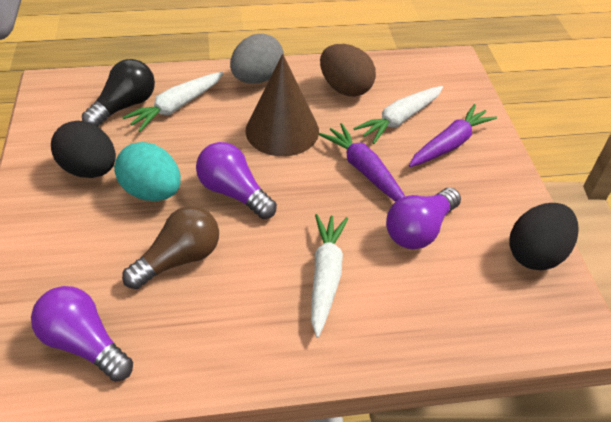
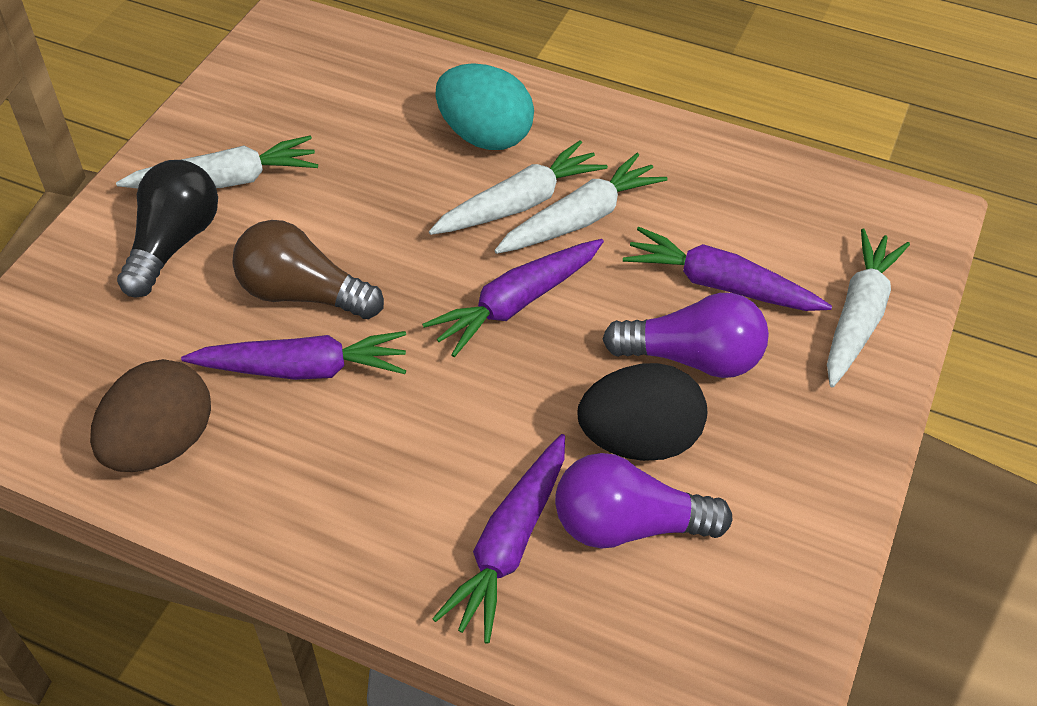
black egg: [51,121,116,178] [509,203,579,271] = 2 -> [578,363,707,461] = 1
brown cone: [245,54,319,156] = 1 -> none = 0
grey egg: [230,34,284,84] = 1 -> none = 0
purple carrot: [319,123,405,201] [409,104,497,167] = 2 -> [181,331,406,380] [422,239,604,357] [432,434,565,644] [623,227,832,311] = 4
purple light bulb: [31,286,133,382] [196,142,277,219] [386,188,461,249] = 3 -> [555,453,732,549] [603,293,769,378] = 2
white carrot: [122,72,224,132] [311,214,348,338] [353,86,443,144] = 3 -> [116,135,318,188] [429,140,608,235] [494,153,668,254] [827,228,910,387] = 4

